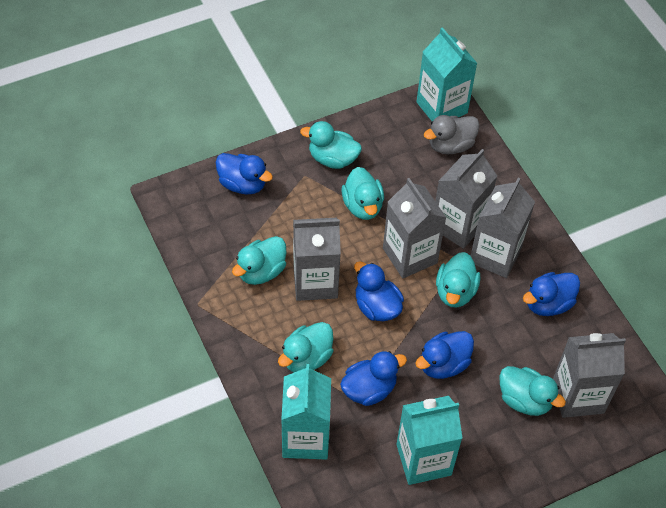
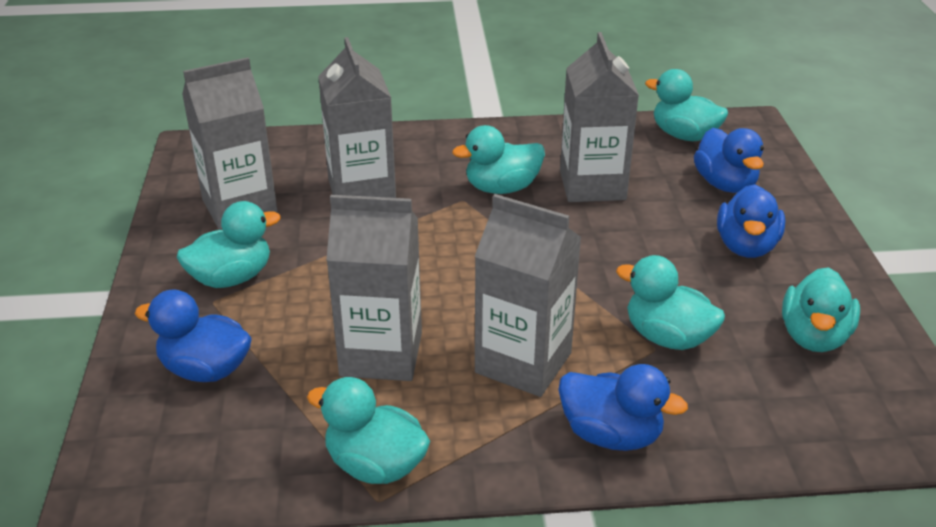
blue duck: [216,153,273,194] [340,351,407,406] [354,261,404,321] [415,331,474,379] [523,272,580,316] = 5 -> [135,289,252,382] [558,364,688,451] [694,128,764,193] [717,184,785,258] = 4
grey duck: [424,115,480,154] = 1 -> none = 0
turquoise carton: [281,364,331,459] [397,396,463,485] [416,27,477,121] = 3 -> none = 0

